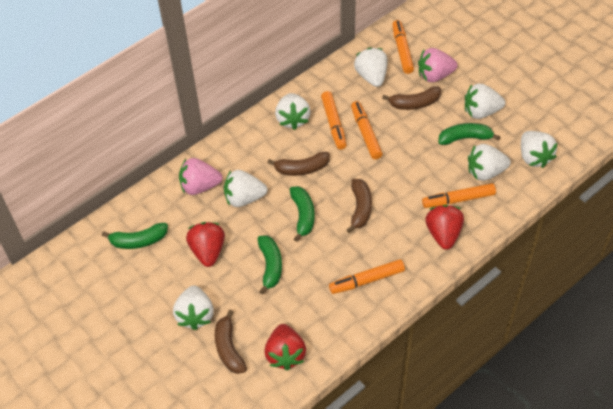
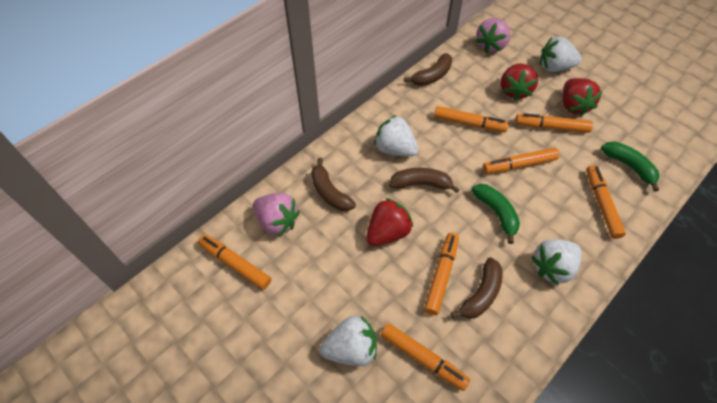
green banana: [102,223,168,249] [258,235,282,295] [290,186,315,242] [439,123,500,145] = 4 -> [471,184,520,244] [601,142,659,192] = 2
orange marker: [321,91,346,150] [329,259,405,294] [351,101,383,160] [392,20,414,74] [422,183,496,208] = 5 -> [198,234,271,290] [381,323,470,391] [424,233,459,315] [434,106,509,132] [483,148,559,174] [515,113,593,133] [586,165,626,239] = 7
white strawberry: [173,285,214,330] [224,170,267,207] [275,93,311,130] [354,47,388,87] [465,84,505,119] [468,144,511,181] [521,131,558,168] = 7 -> [320,315,377,366] [374,115,419,156] [531,239,582,285] [540,37,582,72] = 4

